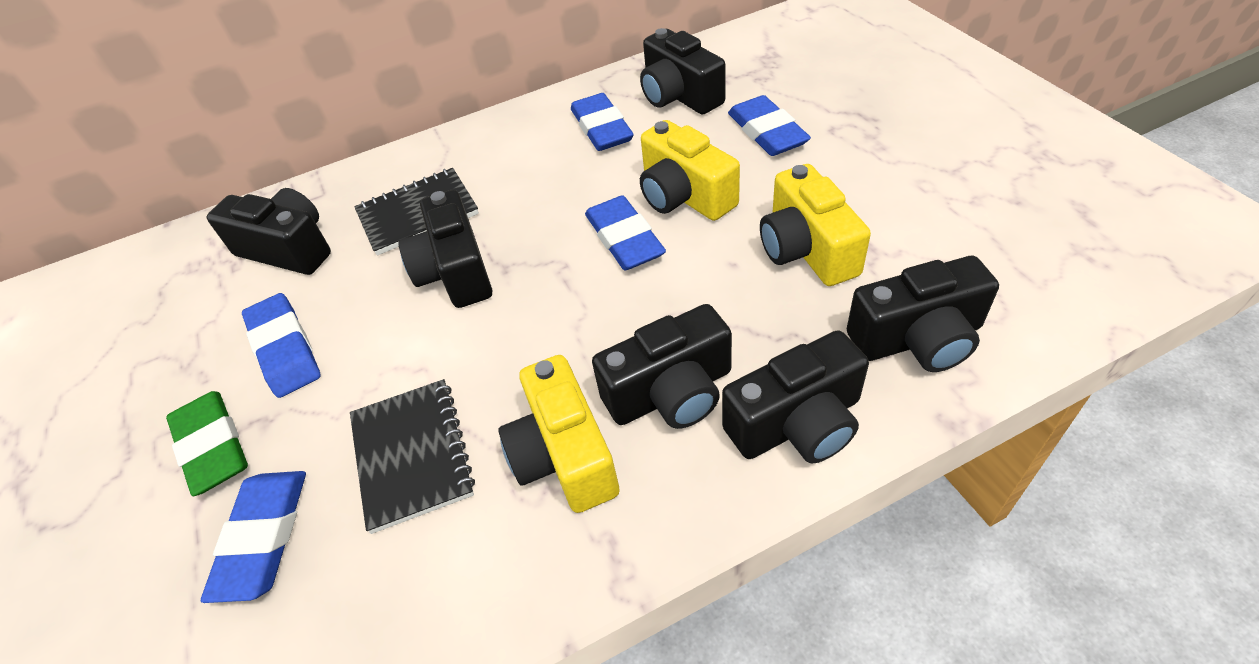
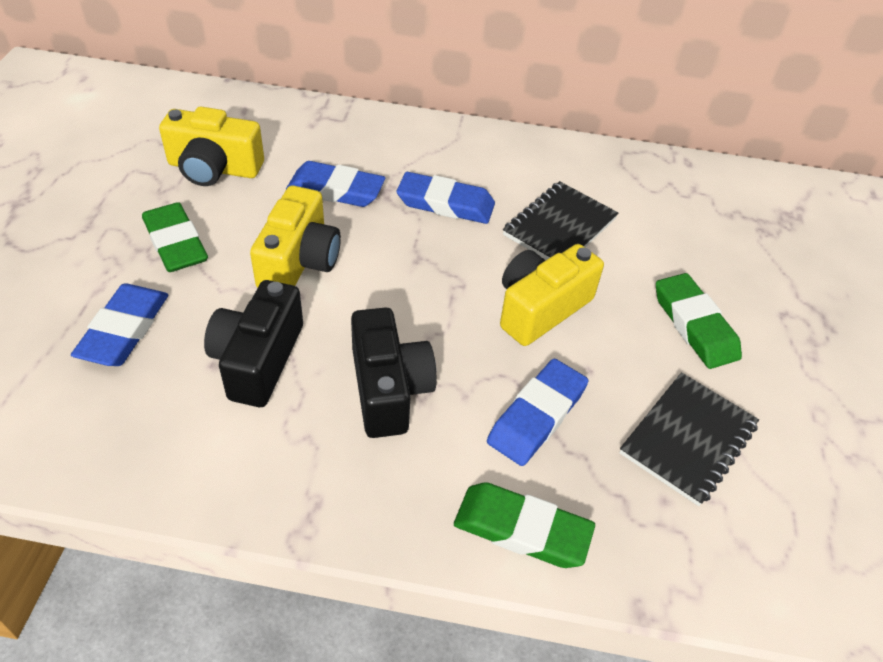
black camera: [207,188,331,275] [399,190,492,308] [592,304,732,429] [640,28,725,115] [722,330,869,464] [847,256,999,372] = 6 -> [204,280,303,407] [351,307,437,438] = 2
blue eraser: [201,471,306,603] [242,293,321,398] [571,93,634,151] [585,195,666,270] [728,95,811,156] = 5 -> [71,284,168,366] [286,161,385,207] [397,172,495,224] [487,359,589,466] = 4
green eraser: [166,391,248,496] = 1 -> [142,202,208,272] [454,482,595,568] [656,273,742,369] = 3

